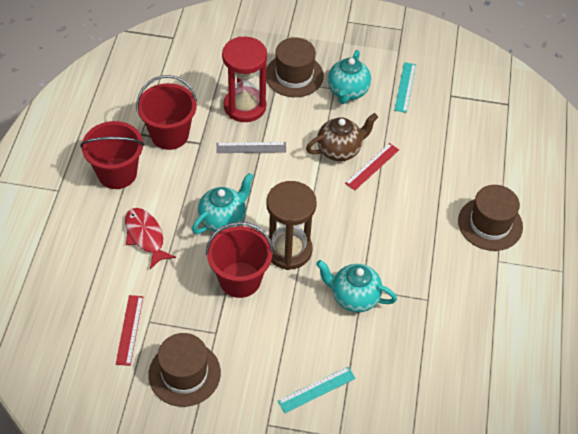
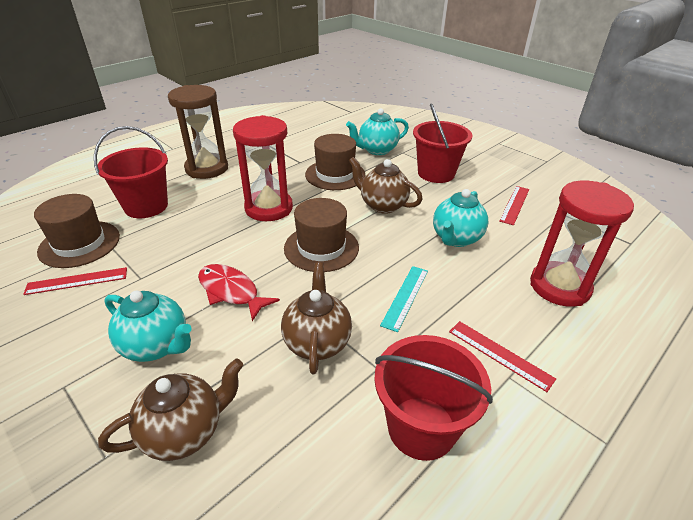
brown teapot: [306,113,378,161] = 1 -> [98,359,243,461] [281,263,352,374] [349,157,422,214] = 3
grey ruler: [216,142,286,153] = 1 -> none = 0
red hourglass: [222,36,267,122] = 1 -> [233,115,293,221] [530,181,634,307] = 2
red ruler: [116,295,143,366] [345,143,399,190] = 2 -> [23,267,127,295] [449,321,556,392] [499,186,529,225] = 3
turquoise ruler: [278,367,356,413] [394,62,416,113] = 2 -> [380,266,428,332] = 1

